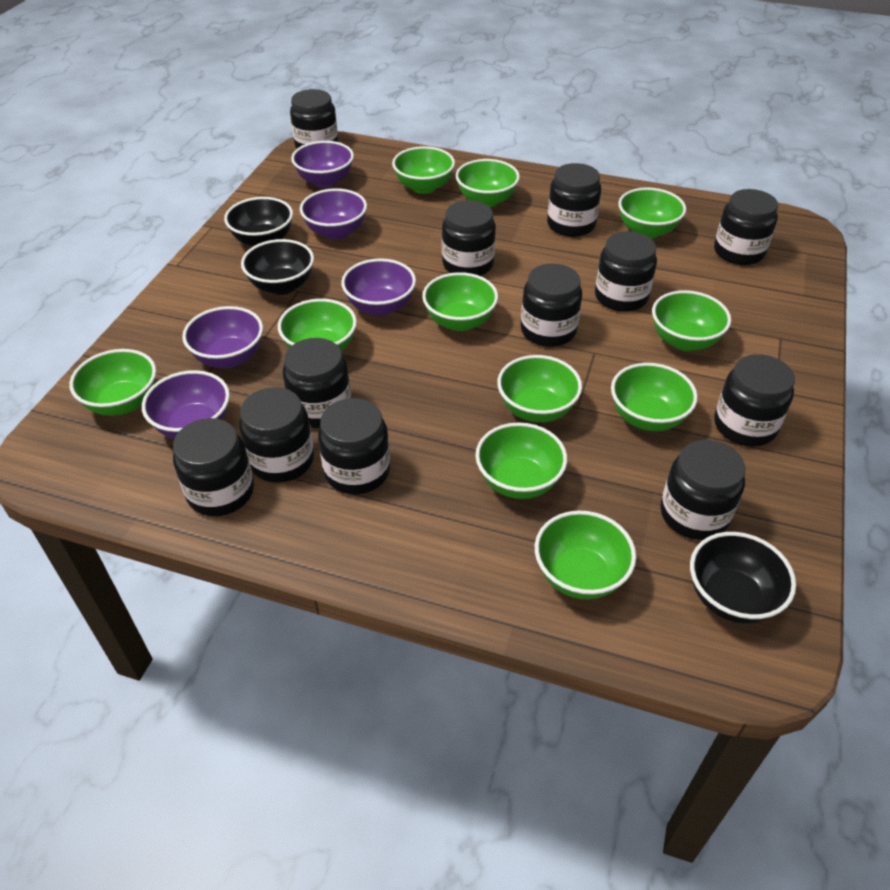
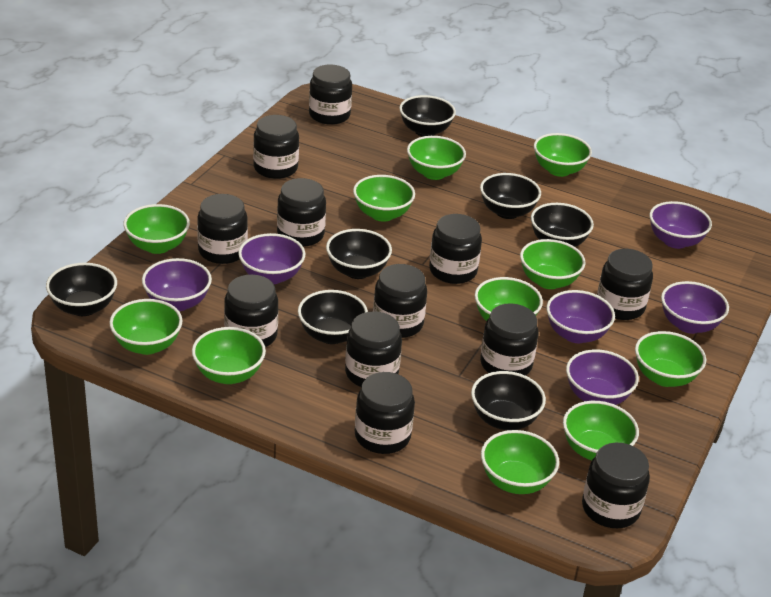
black bowl: [224,197,293,246] [241,239,314,295] [690,532,796,624] = 3 -> [46,263,117,316] [298,290,368,344] [326,229,392,279] [399,95,456,137] [471,371,546,430] [480,173,541,219] [531,203,594,247] = 7
purple bowl: [142,370,230,439] [182,306,263,368] [291,141,354,188] [300,188,367,240] [341,258,416,316] = 5 -> [142,258,212,311] [238,233,305,284] [546,290,615,343] [566,349,639,405] [649,201,712,249] [661,281,729,334] = 6

